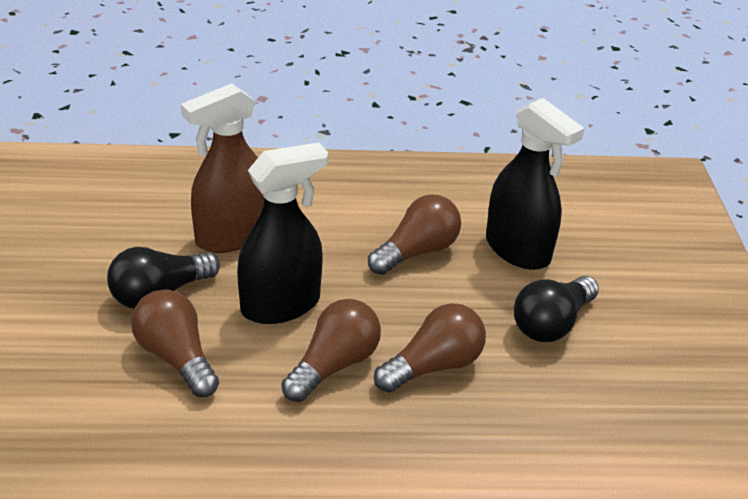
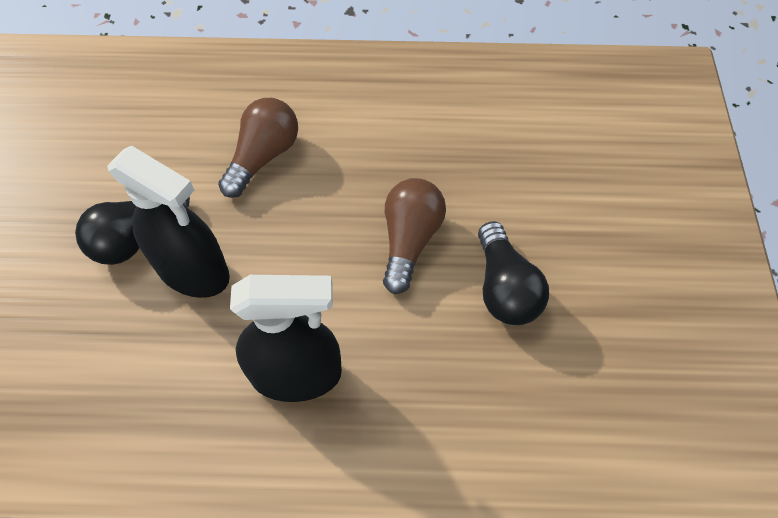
brown light bulb: [131,289,219,397] [281,299,381,402] [368,194,461,275] [374,303,486,393] = 4 -> [218,98,298,198] [383,178,446,294] = 2
brown spray bottle: [181,83,265,253] = 1 -> none = 0

